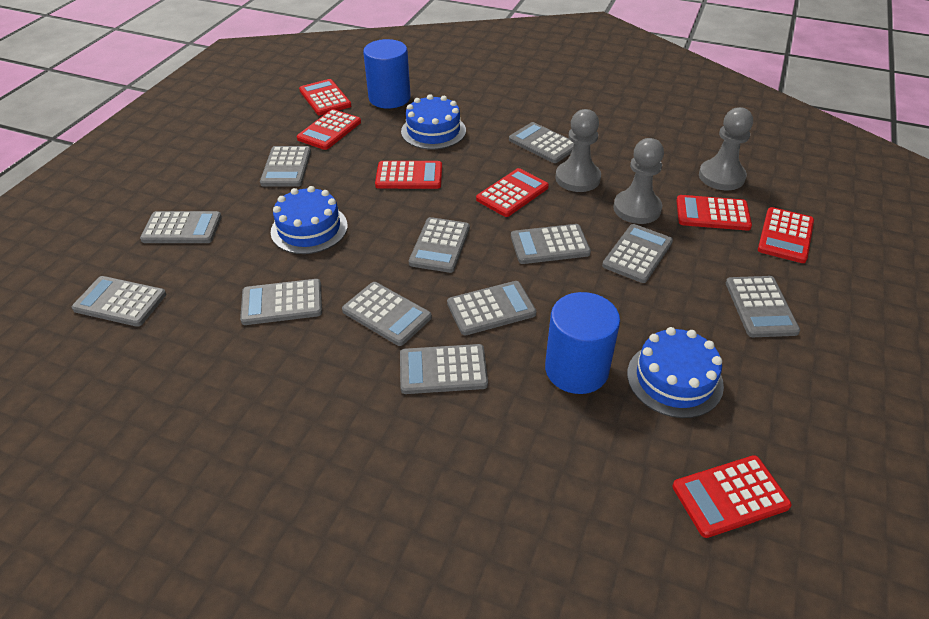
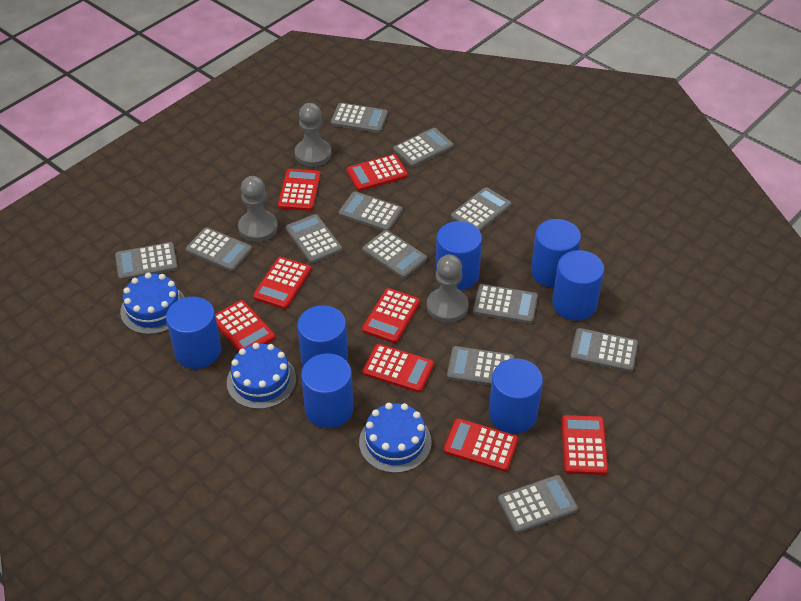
blue cylinder: [363,39,411,109] [545,292,620,394] = 2 -> [166,297,221,369] [297,305,348,367] [301,353,354,428] [435,221,482,290] [489,359,543,434] [531,219,581,288] [552,250,604,321] = 7
red calculator: [297,109,361,150] [299,79,351,115] [375,161,442,189] [476,168,549,217] [672,455,792,538] [676,195,752,231] [758,207,814,263] = 7 -> [215,300,276,351] [253,257,311,309] [278,169,321,211] [347,154,408,191] [362,288,420,343] [362,344,434,392] [443,418,518,471] [561,415,608,475] = 8

